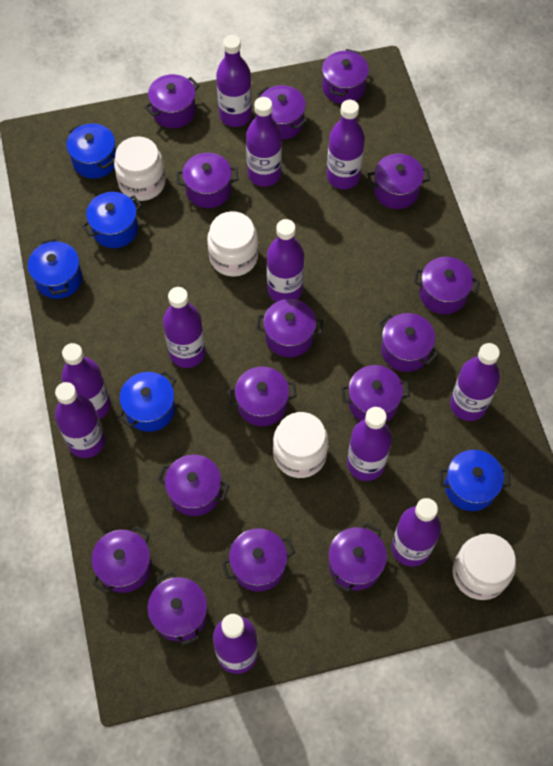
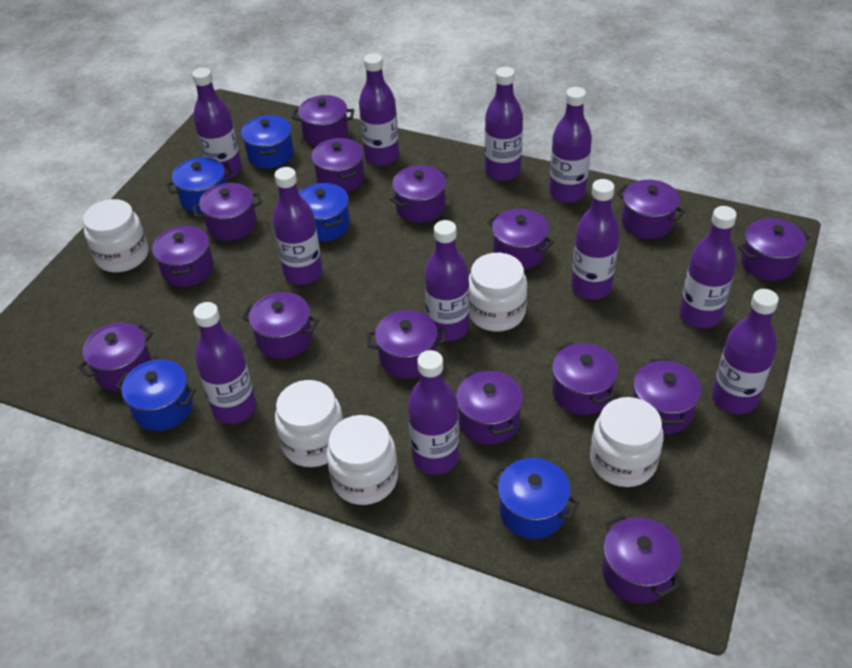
white jar: [114,136,166,201] [207,211,259,277] [273,412,328,478] [453,533,516,600] = 4 -> [83,199,148,272] [275,380,343,467] [326,415,398,505] [469,253,527,331] [590,397,664,487] = 5

